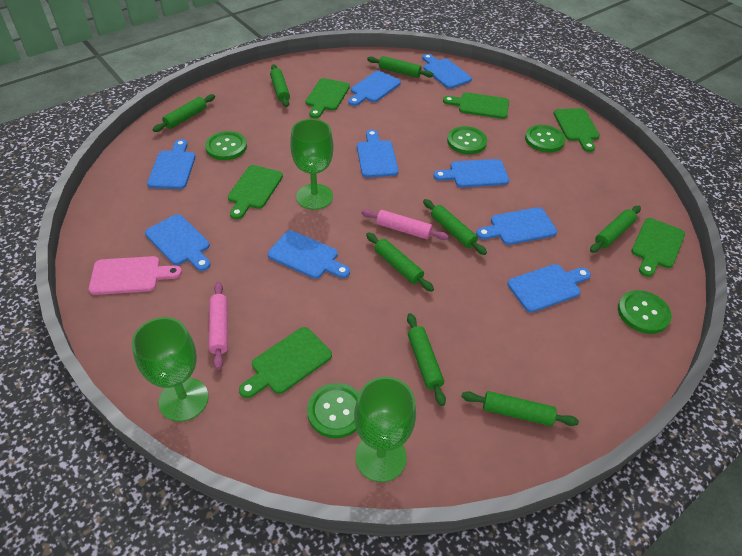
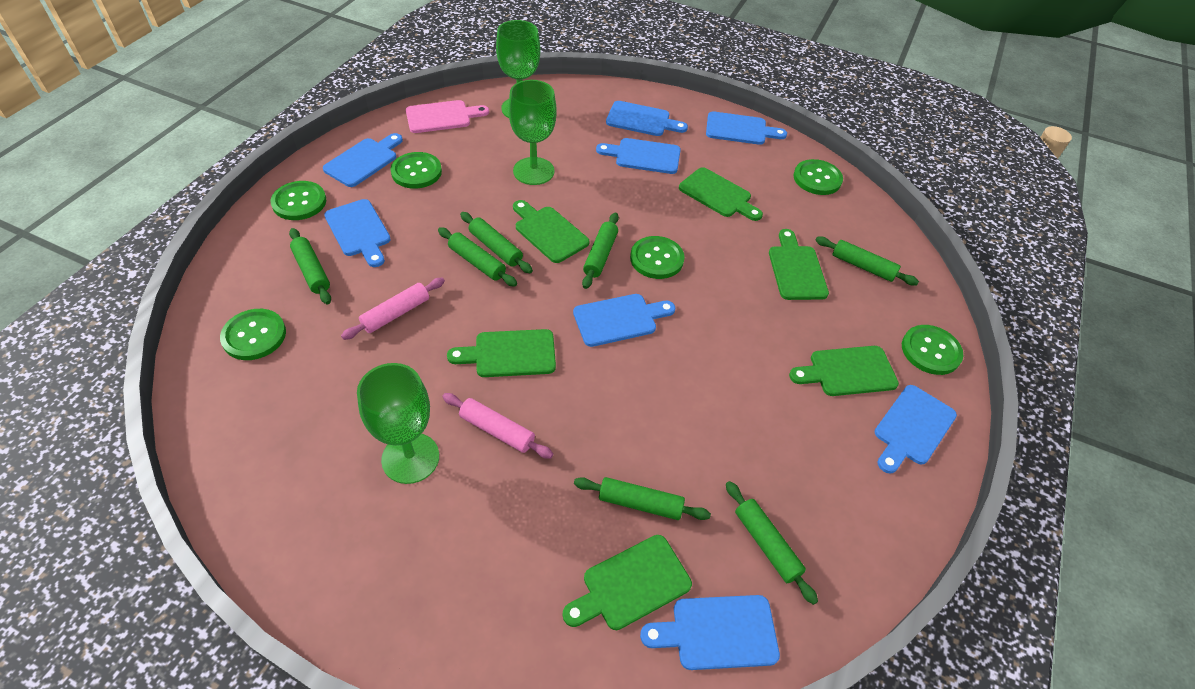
blue cutting board: [145,214,210,271] [147,139,195,189] [268,230,350,279] [348,71,401,106] [357,129,398,178] [422,54,472,89] [434,159,509,188] [476,207,557,245] [507,264,591,313] = 9 -> [323,133,403,187] [324,199,391,267] [573,294,675,347] [596,138,681,174] [606,101,688,136] [640,595,780,670] [706,111,787,145] [875,385,957,474] = 8
green button: [205,131,247,160] [307,383,359,438] [447,126,487,154] [525,125,566,152] [618,290,672,334] = 5 -> [220,309,286,360] [271,181,326,220] [391,152,442,189] [630,236,684,279] [793,159,843,195] [902,325,964,375] = 6
green rolling pin: [153,94,215,132] [270,64,290,107] [366,232,434,292] [367,56,434,78] [407,313,446,406] [423,199,487,255] [462,391,579,426] [590,206,641,253] = 8 -> [289,228,331,304] [438,227,517,287] [460,212,533,273] [574,477,711,520] [582,213,619,289] [726,481,818,605] [815,236,919,285] = 7

